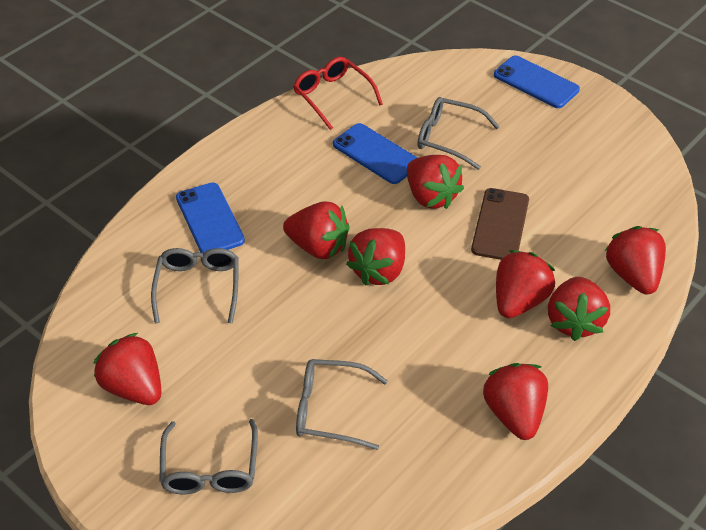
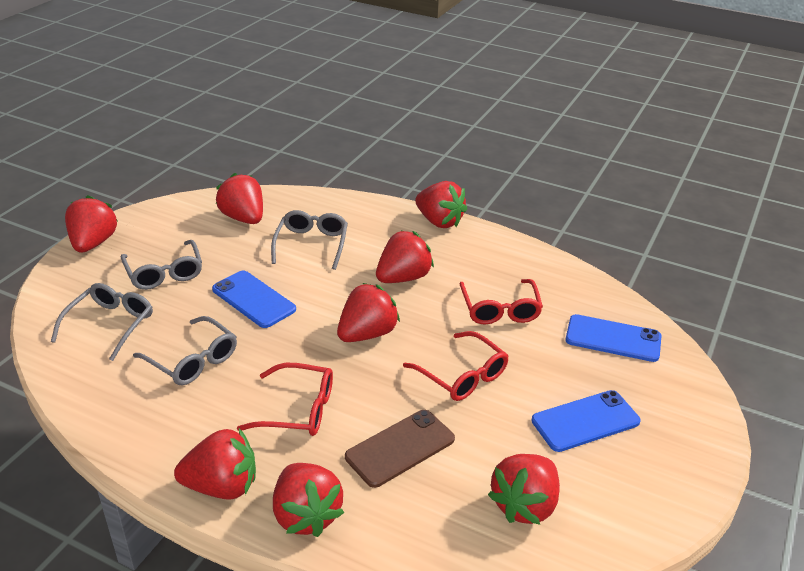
red glasses: [293,57,383,130] = 1 -> [237,363,333,436] [403,331,509,401] [460,279,543,324] = 3

